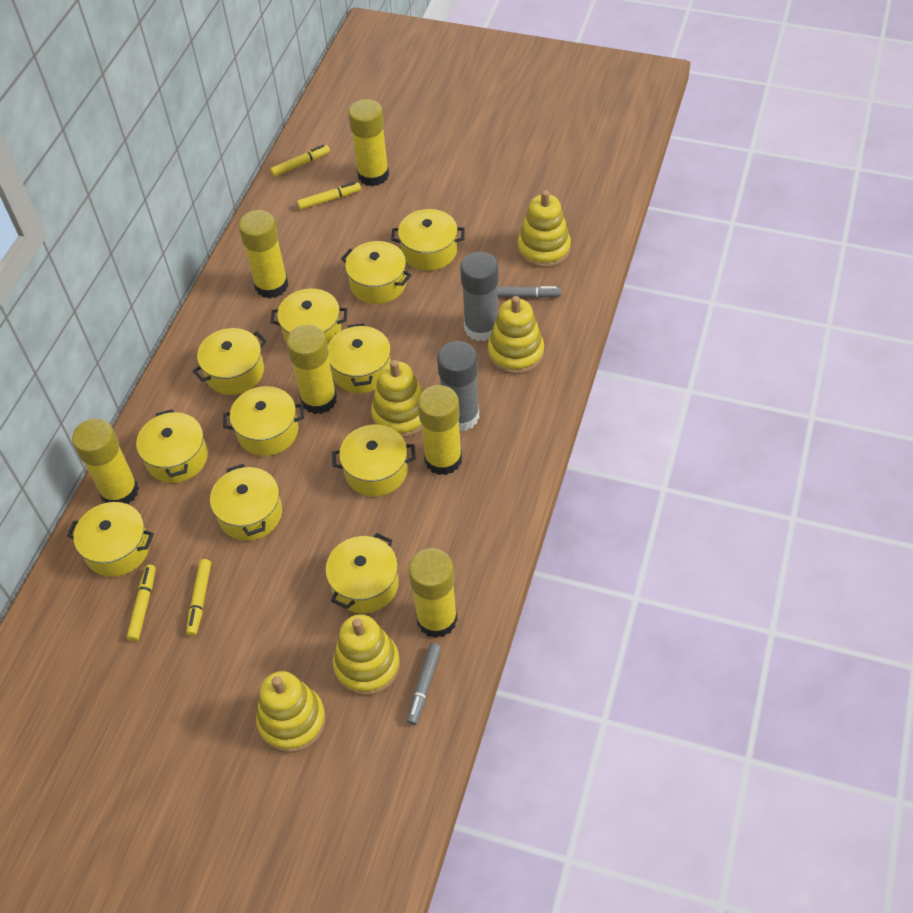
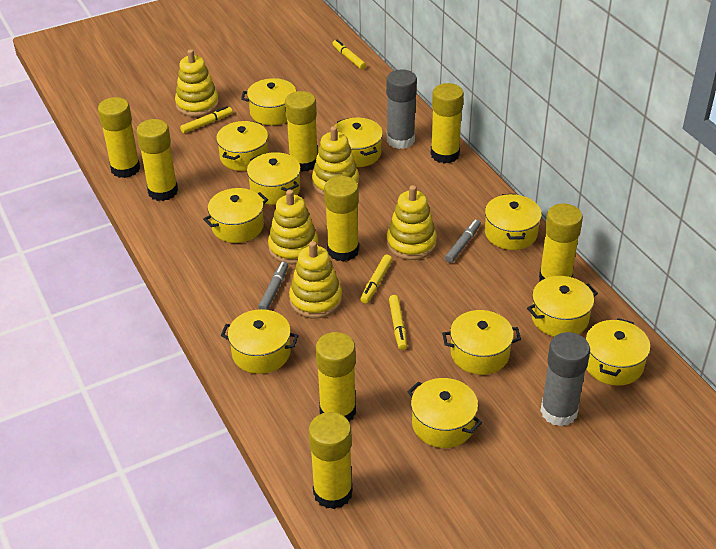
yellow glue stick: [72,419,139,504] [238,210,288,299] [287,325,337,414] [348,99,389,186] [408,548,458,638] [418,385,462,475] = 6 -> [98,97,140,178] [136,119,178,201] [285,91,318,172] [308,412,353,509] [315,332,356,421] [324,176,359,262] [431,83,464,164] [539,204,583,282] = 8

